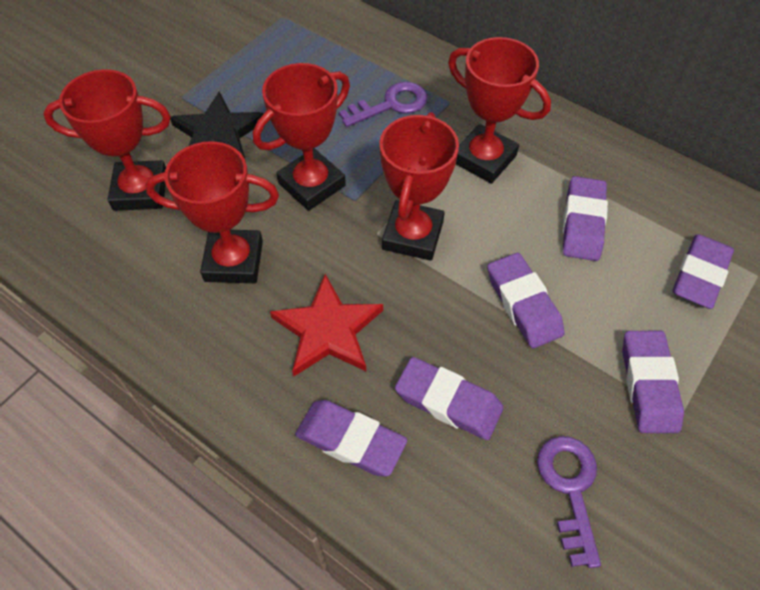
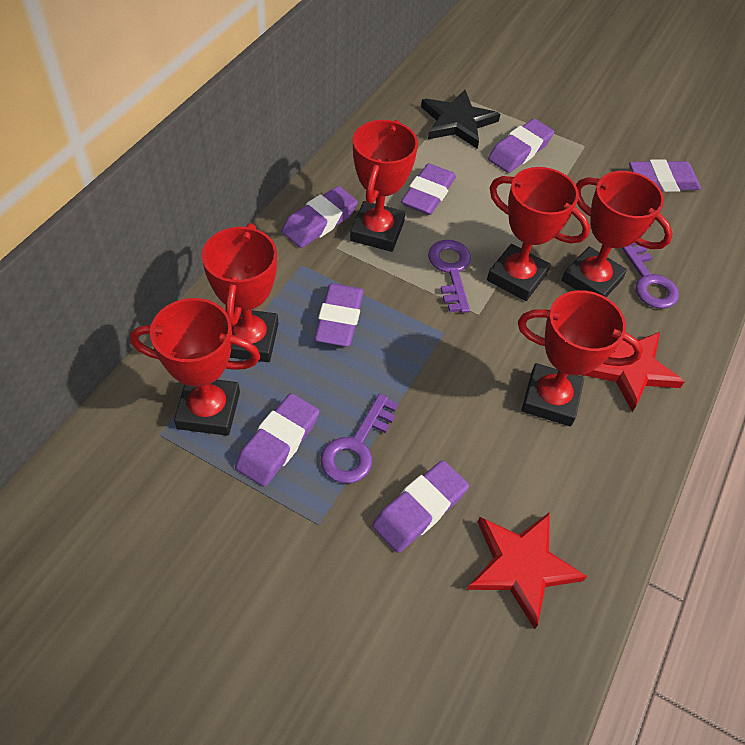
purple eraser: [295,400,407,476] [395,357,504,440] [487,253,565,348] [563,176,608,261] [622,331,684,433] [673,234,734,309] = 6 -> [235,393,319,487] [281,186,358,248] [314,283,364,347] [372,460,469,553] [401,163,456,215] [488,119,554,173] [629,159,701,192] = 7
purple key: [339,82,427,127] [537,436,601,568] = 2 -> [320,394,398,484] [428,240,471,313] [622,242,679,309] = 3
red star: [270,274,383,376] = 1 -> [467,512,587,629] [584,332,685,412] = 2
red trophy: [43,69,171,211] [145,141,279,283] [253,63,350,211] [380,112,459,261] [448,37,551,184] = 5 -> [130,298,260,436] [201,223,278,362] [350,120,418,252] [487,167,590,301] [518,290,643,426] [562,171,673,297] = 6

